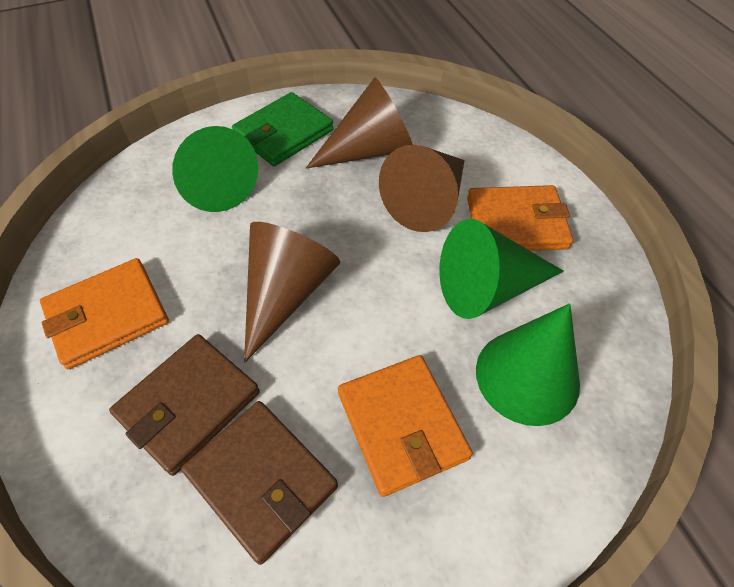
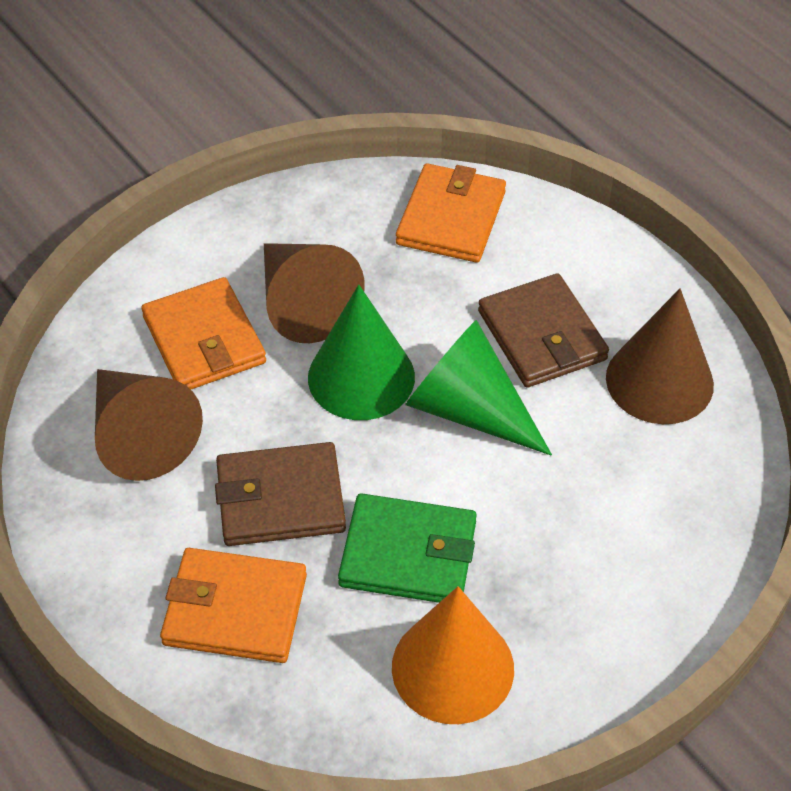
green cone: [172,126,259,212] [439,219,564,319] [476,303,580,426] = 3 -> [308,285,415,420] [405,320,552,456] = 2
orange cone: none = 0 -> [392,586,514,724] = 1

